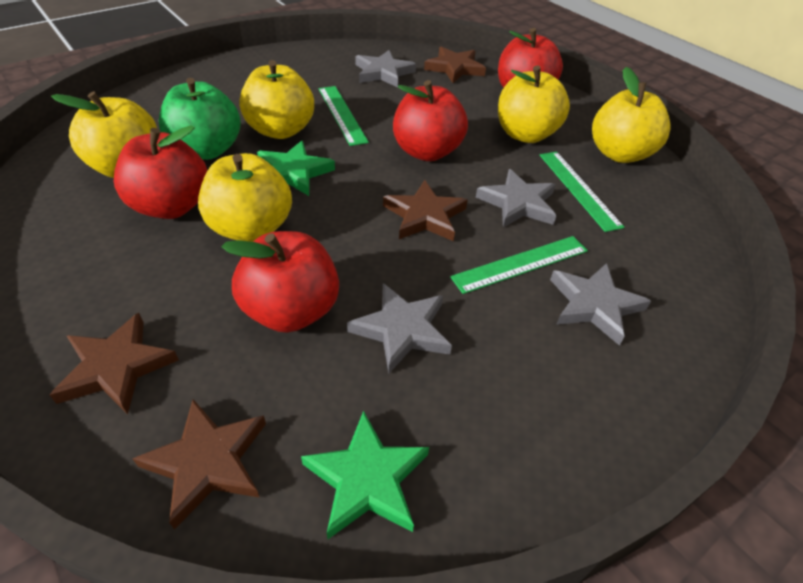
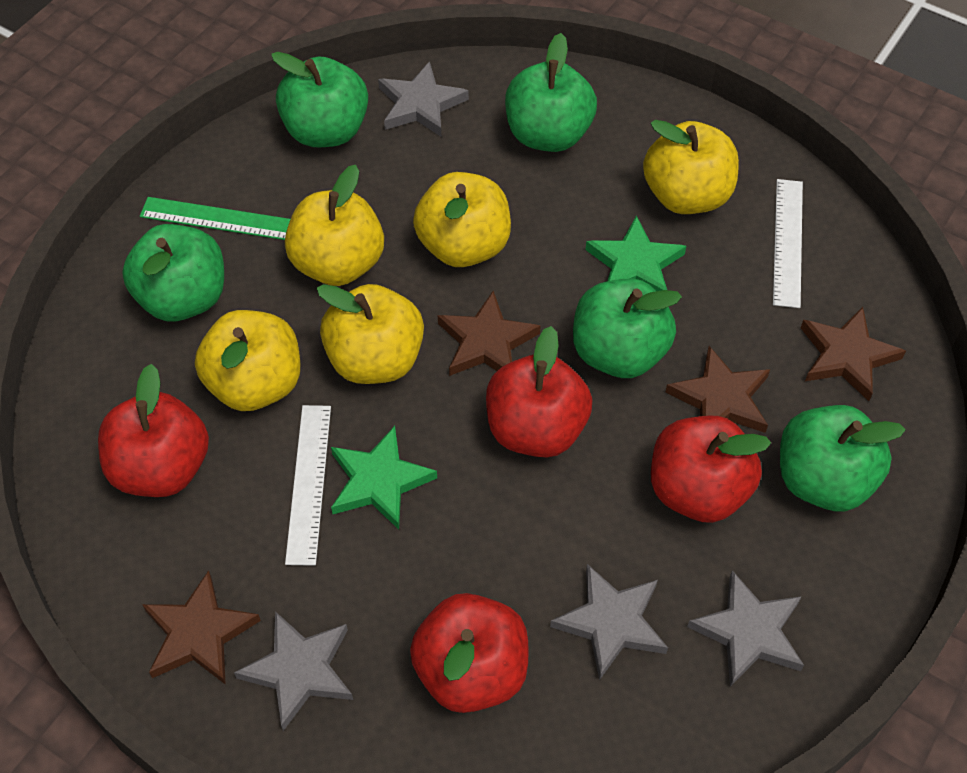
green apple: [159,78,241,160] = 1 -> [122,224,224,321] [271,52,368,147] [505,33,597,152] [573,279,682,378] [780,405,906,511] = 5
green ruler: [319,86,369,146] [450,236,588,294] [540,152,625,232] = 3 -> [140,197,290,240] = 1
white ruler: none = 0 -> [285,405,331,566] [773,179,803,308] = 2

